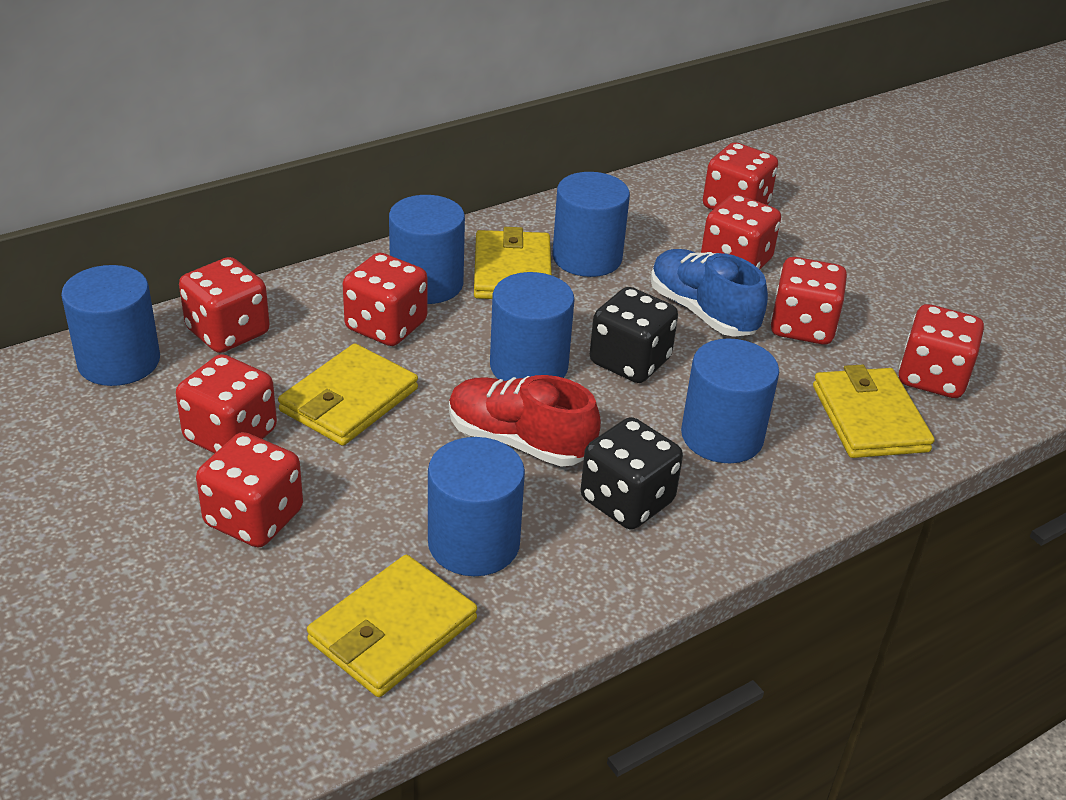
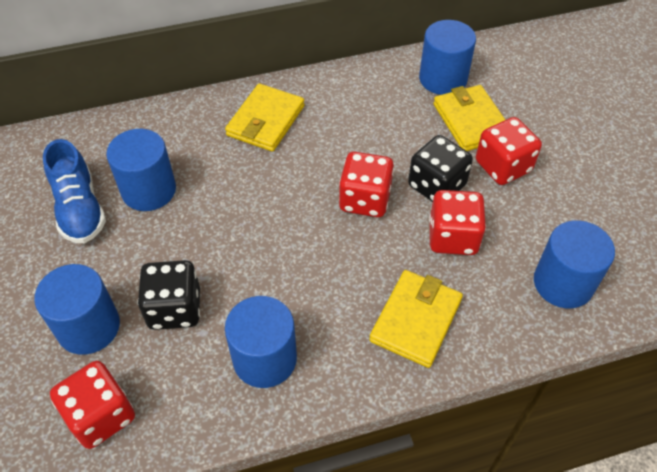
blue cylinder: [61,265,160,386] [389,195,465,304] [428,437,525,576] [490,272,575,381] [552,172,630,277] [681,338,779,464] = 6 -> [34,264,120,355] [106,129,176,211] [225,296,297,388] [419,20,476,95] [534,220,615,308] = 5
red dice: [176,354,277,454] [179,257,270,353] [196,432,303,547] [343,253,427,346] [701,194,781,270] [703,142,778,210] [770,257,847,345] [899,304,984,398] = 8 -> [50,361,135,449] [339,152,394,217] [429,190,486,255] [476,117,542,185] = 4
red shoe: [449,375,601,467] = 1 -> none = 0
yellow wallet: [278,343,418,446] [307,555,477,697] [474,227,552,299] [813,364,935,458] = 4 -> [225,84,305,152] [369,270,463,368] [433,85,505,151] = 3

